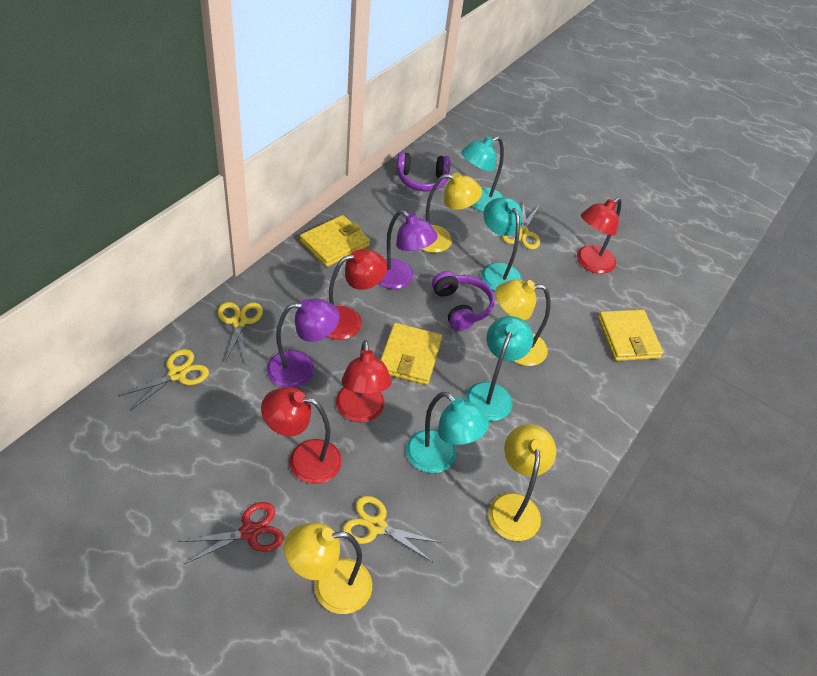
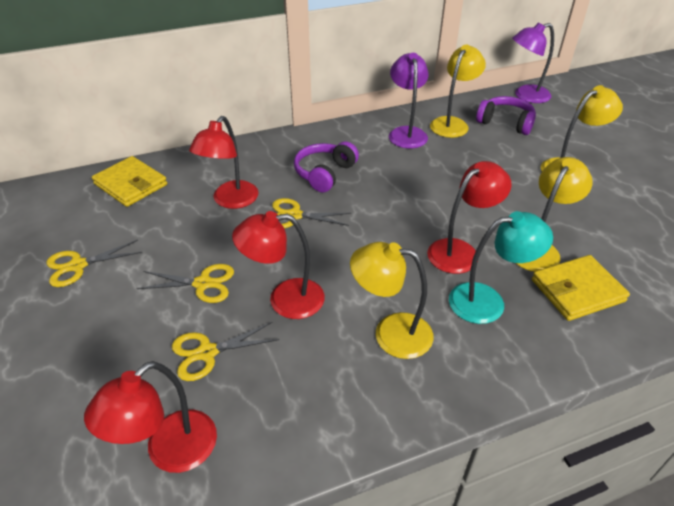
red scissors: [179,502,284,564] = 1 -> none = 0
turquoise lamp: [406,392,489,473] [461,136,504,212] [465,316,533,421] [481,197,522,291] = 4 -> [449,211,553,324] = 1
yellow wallet: [300,215,370,267] [380,323,442,385] [598,310,663,361] = 3 -> [92,156,167,207] [532,255,630,321] = 2

